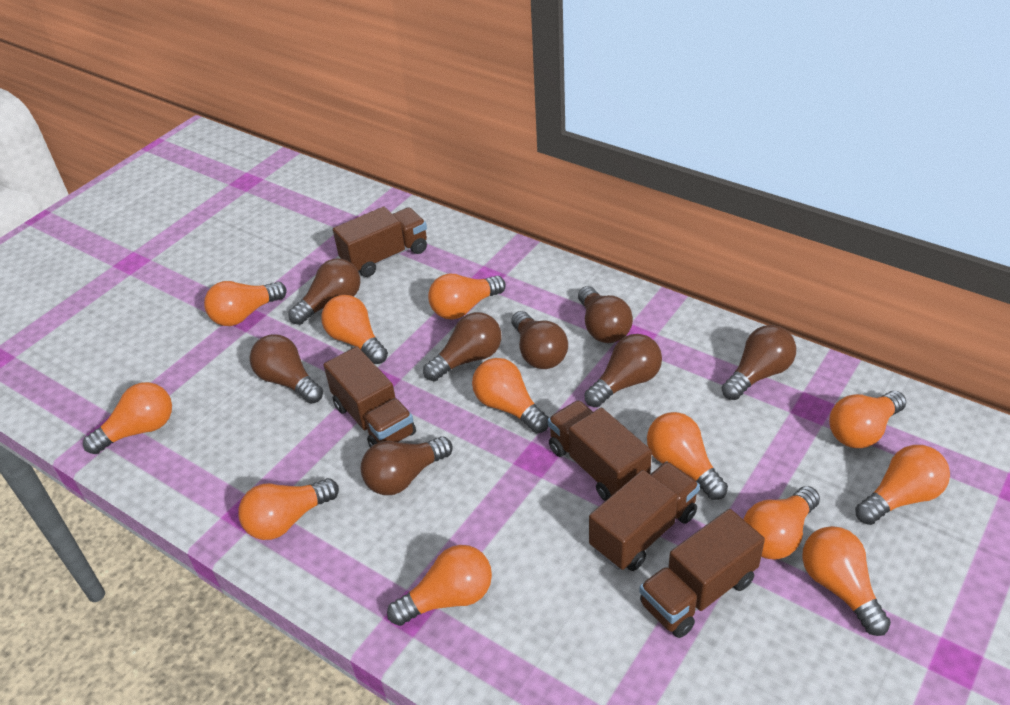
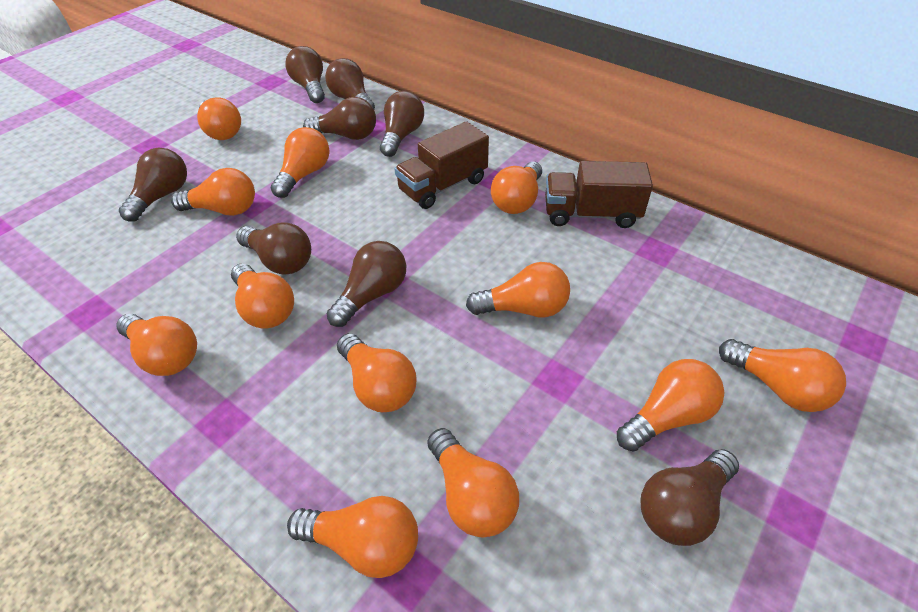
brown truck: [323,347,416,448] [333,206,427,277] [548,400,652,501] [589,461,700,571] [639,509,765,638] = 5 -> [394,121,489,209] [545,161,653,228] = 2

